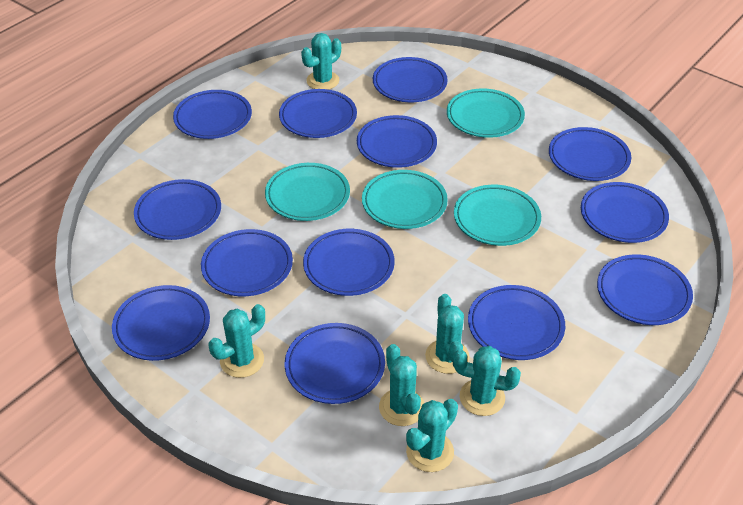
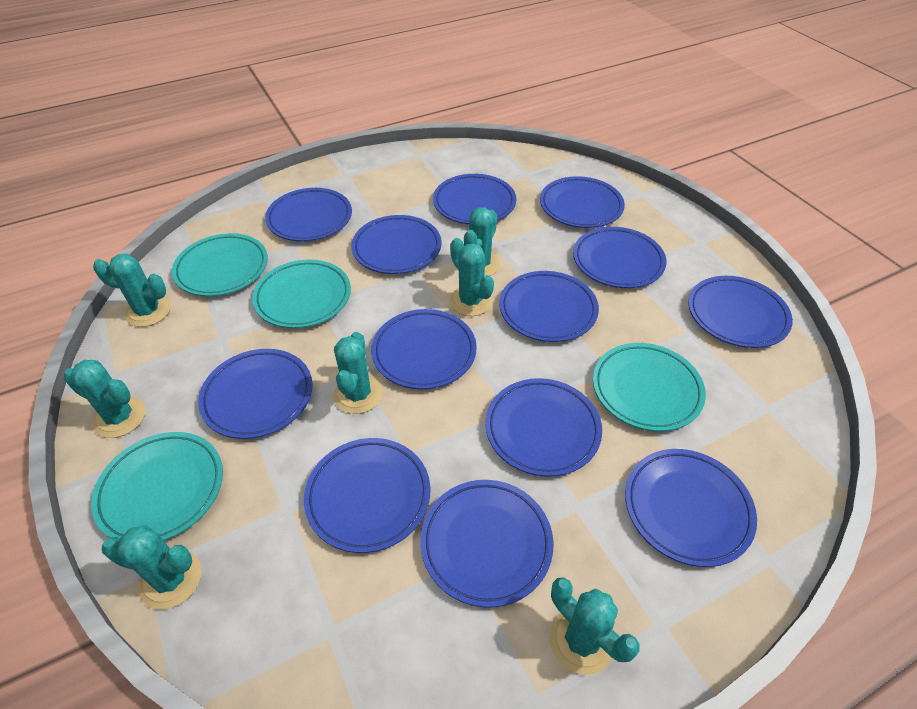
turquoise cactus: [208,304,265,378] [301,33,341,90] [379,344,424,426] [406,399,458,472] [425,294,470,374] [453,346,521,416] = 6 -> [64,360,146,438] [93,253,171,327] [102,525,202,610] [333,332,382,414] [450,238,494,316] [464,207,500,276] [550,577,640,675] = 7

